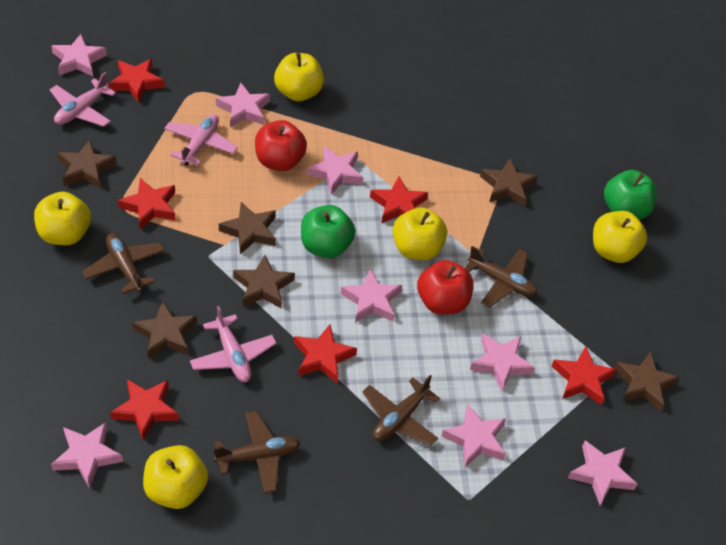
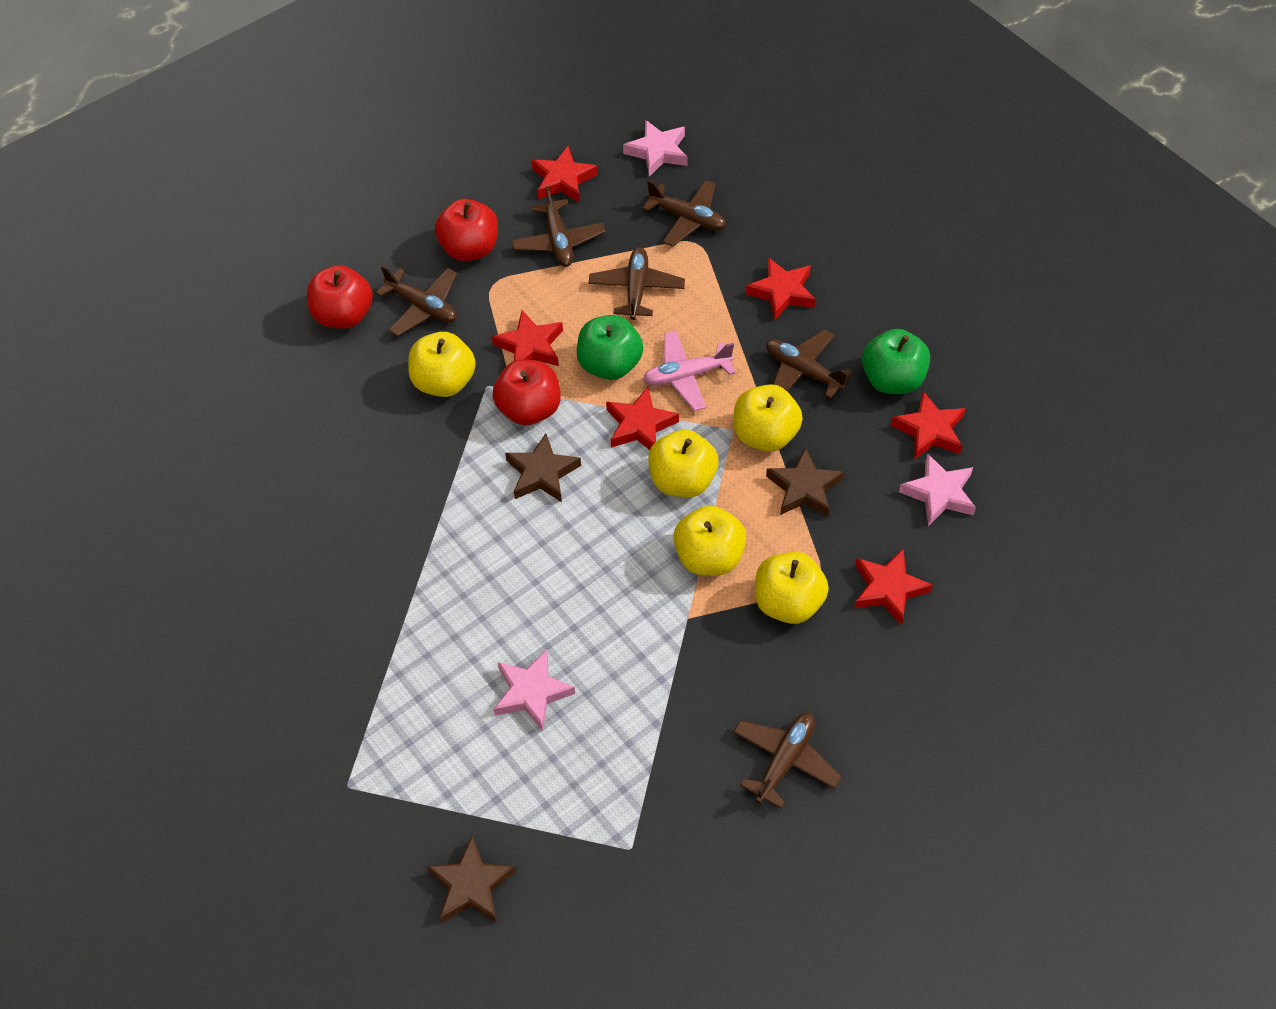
brown plane: [82,233,165,294] [213,411,300,493] [362,375,440,446] [465,246,537,307] = 4 -> [376,265,457,337] [511,186,606,267] [589,247,685,320] [642,180,726,247] [733,712,842,809] [766,330,853,399] = 6
brown star: [57,140,117,189] [132,301,197,359] [219,202,276,254] [233,255,295,308] [480,158,537,206] [614,351,680,411] = 6 -> [426,835,516,923] [505,433,581,502] [766,447,844,517] = 3
pink plane: [50,72,116,127] [164,114,238,166] [190,306,276,382] = 3 -> [643,331,735,411] = 1
pink star: [51,34,107,77] [51,422,123,488] [216,82,270,128] [307,146,364,195] [340,269,402,323] [441,404,506,467] [470,334,535,391] [568,440,637,505] = 8 -> [494,649,575,731] [623,120,688,177] [899,453,976,526] = 3
red apple: [255,120,307,171] [417,260,473,315] = 2 -> [307,265,373,329] [435,199,498,261] [493,360,561,426] = 3

